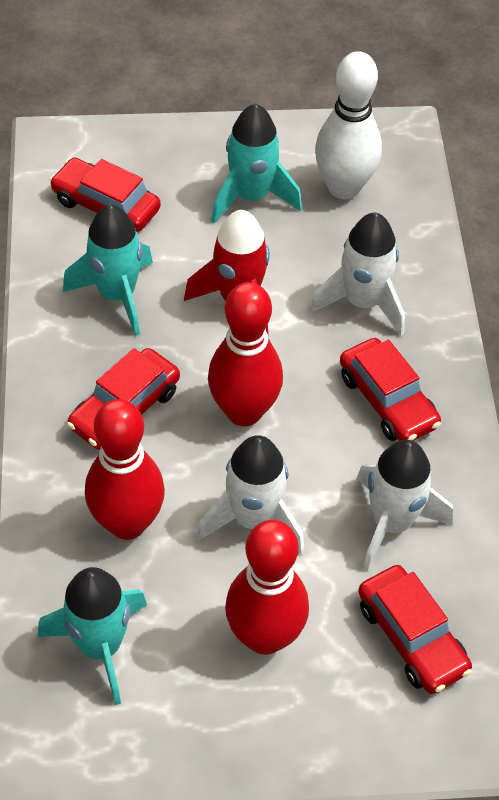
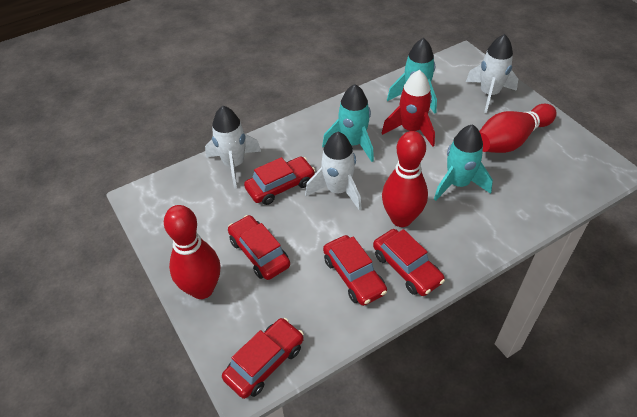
red car: [50,158,161,232] [67,348,180,450] [340,338,441,441] [358,565,472,694] = 4 -> [222,318,304,399] [228,215,290,280] [244,157,315,205] [323,235,387,306] [373,229,445,296] = 5
white bowling pin: [315,51,382,199] = 1 -> none = 0

